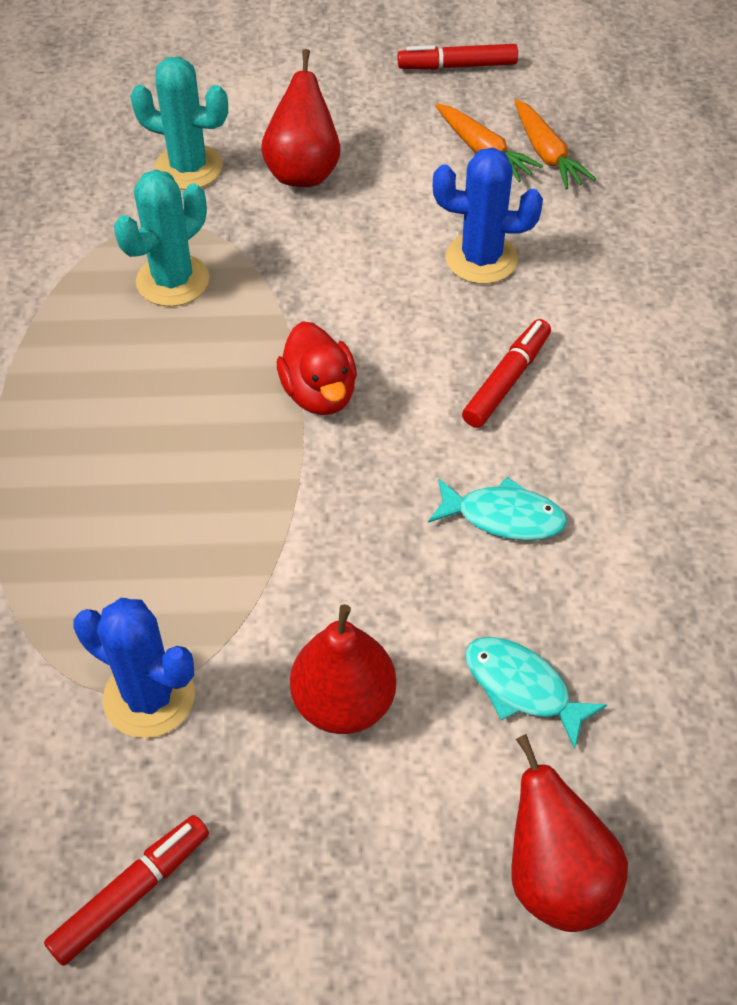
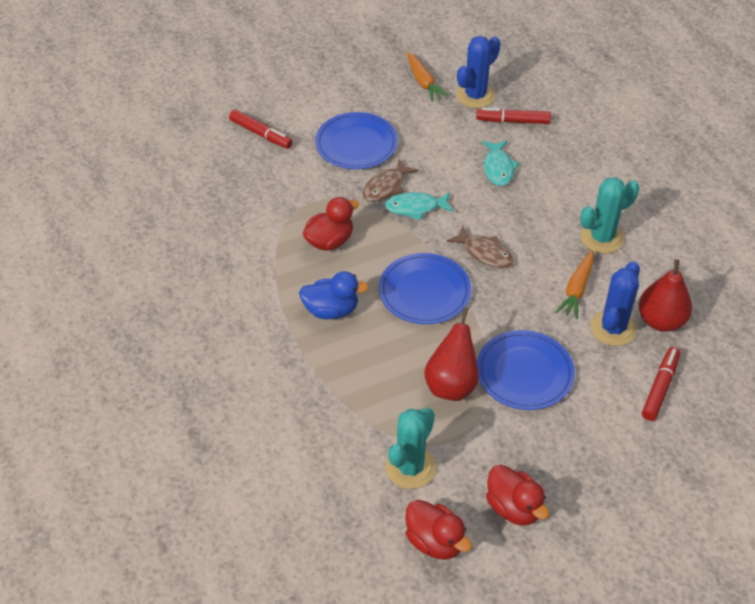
blue duck: none = 0 -> [299,271,369,319] = 1
blue plate: none = 0 -> [315,112,398,169] [379,253,471,324] [477,330,575,410] = 3
brown fish: none = 0 -> [362,159,419,201] [447,226,514,268] = 2
red duck: [277,321,357,415] = 1 -> [302,197,359,251] [405,500,472,560] [486,465,549,525] = 3
red pear: [261,49,340,187] [290,604,396,734] [511,734,628,932] = 3 -> [424,307,479,401] [639,259,692,332] = 2

